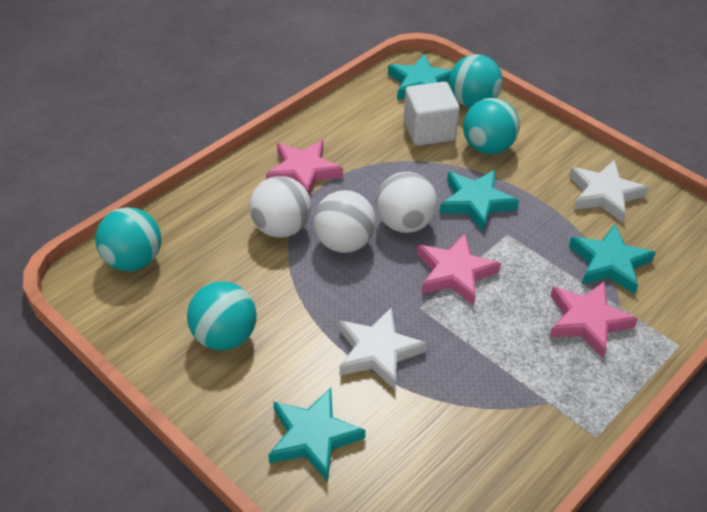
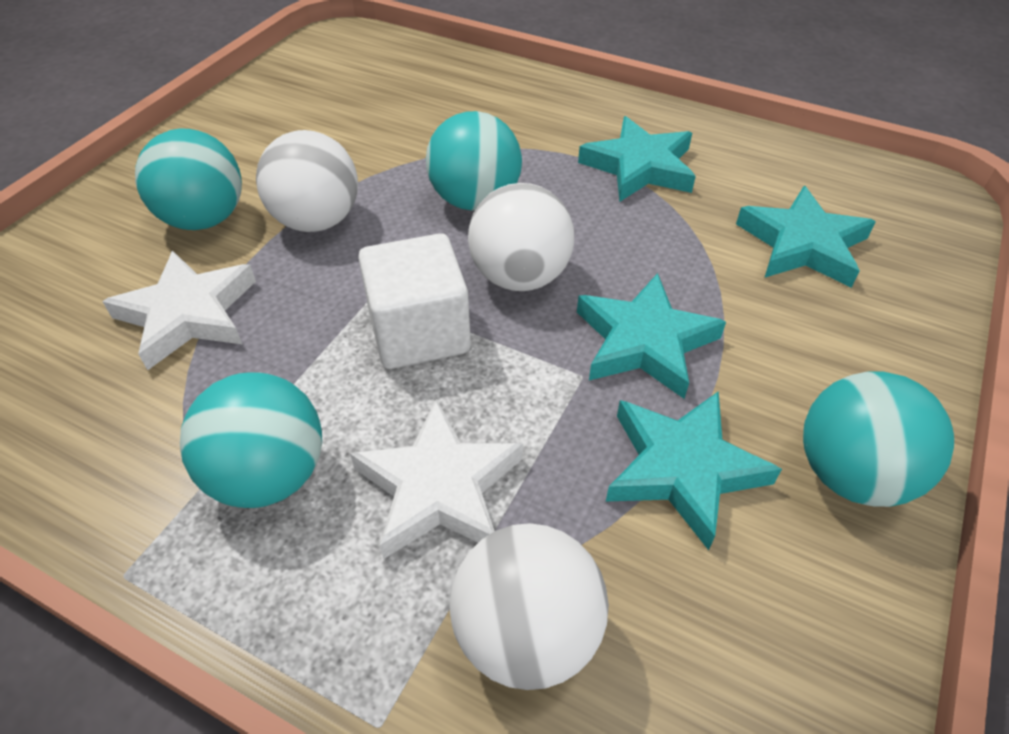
pink star: [266,140,343,196] [417,234,501,306] [549,282,638,359] = 3 -> none = 0

